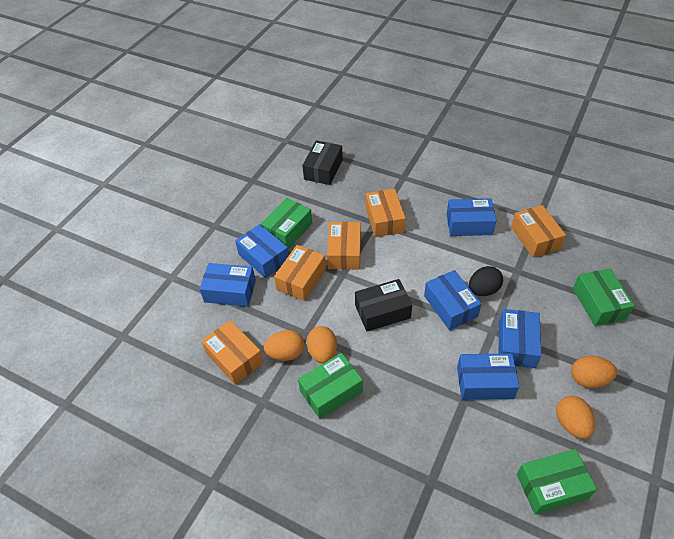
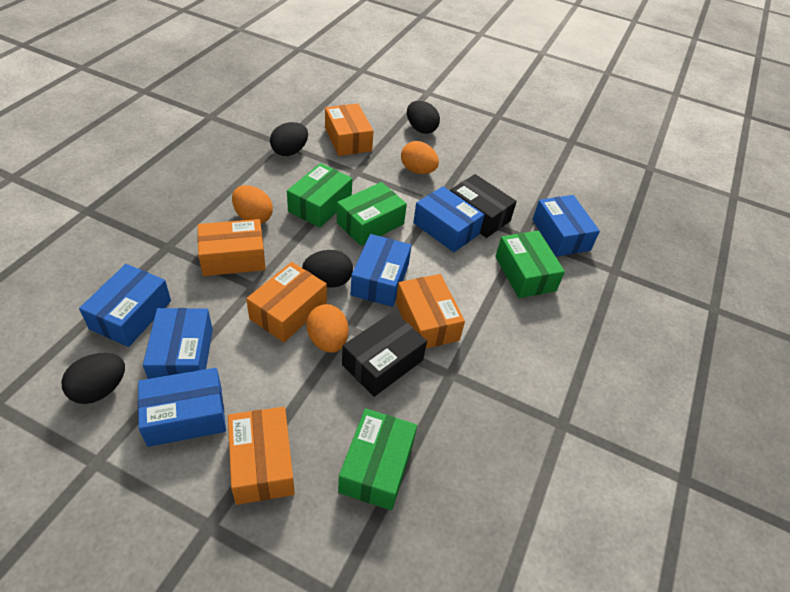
black egg: [469,266,503,296] = 1 -> [61,353,125,404] [270,122,308,156] [302,250,353,288] [407,101,440,134] = 4
orange egg: [264,330,304,361] [306,326,337,364] [556,396,595,439] [571,356,617,388] = 4 -> [232,185,273,224] [306,304,348,353] [401,141,439,174] = 3

